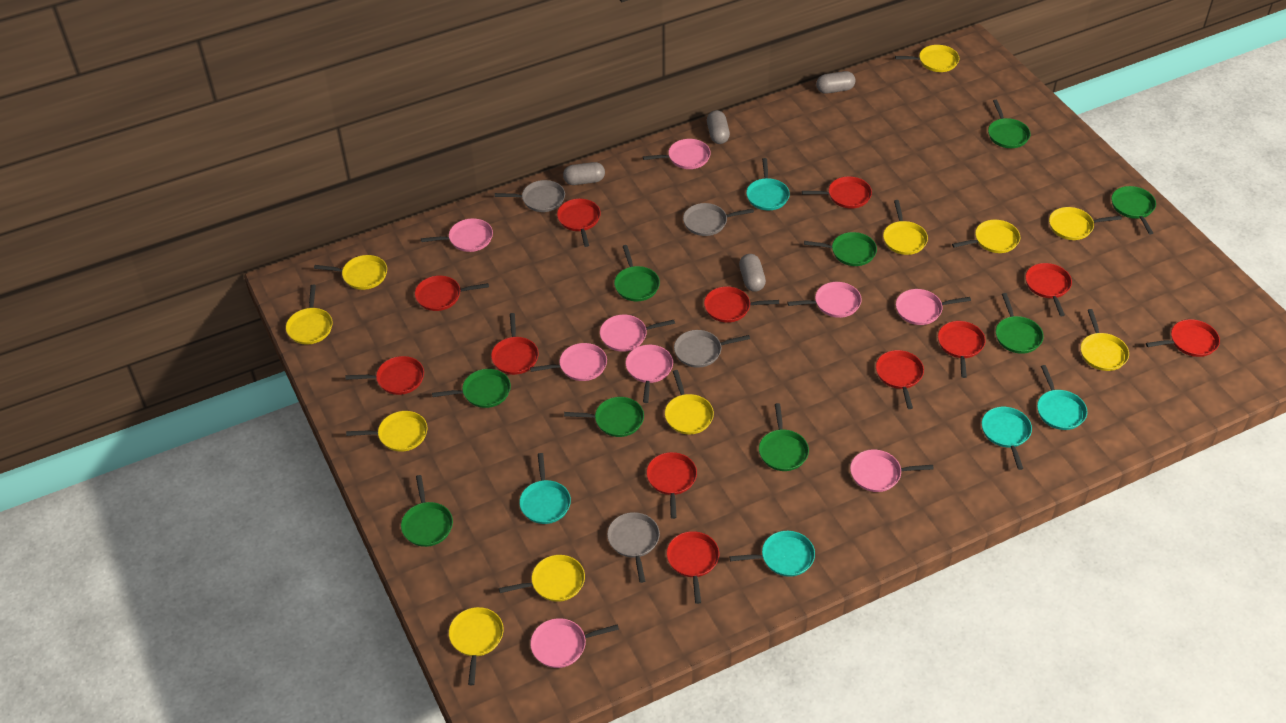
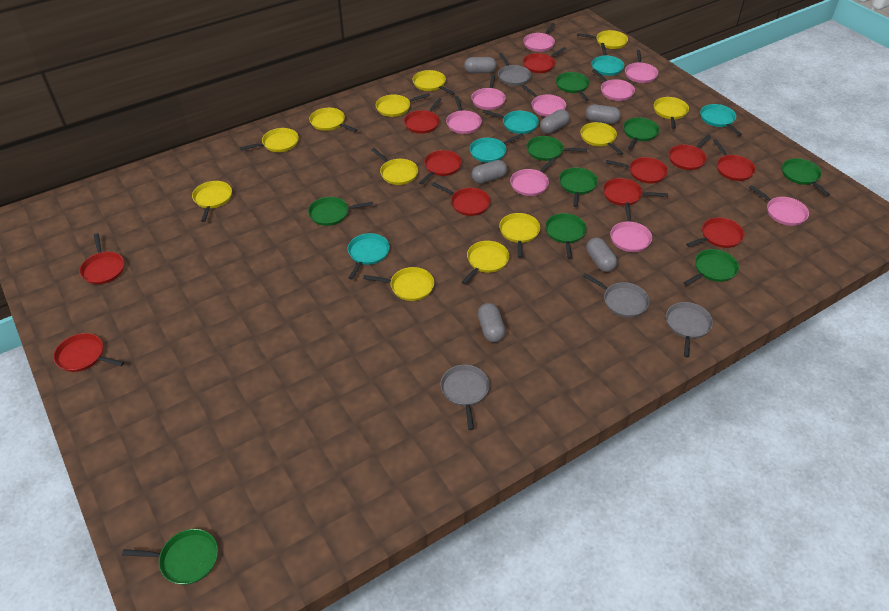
grey capsule: [563,162,605,185] [707,110,730,144] [739,254,766,292] [816,71,856,94] = 4 -> [464,57,497,73] [472,160,507,184] [478,303,505,342] [540,109,570,134] [586,104,621,124] [586,238,617,272] = 6
red pan: [345,356,424,395] [415,275,489,311] [491,313,539,375] [557,199,601,247] [646,452,697,519] [666,531,719,604] [704,286,779,323] [802,176,872,208] [876,350,924,409] [938,321,986,378] [1025,263,1072,316] [1146,319,1220,357] = 12 -> [53,333,124,372] [80,233,124,284] [404,98,442,134] [419,150,462,185] [432,183,491,216] [523,47,567,73] [603,178,668,206] [606,157,668,183] [669,134,711,170] [686,217,745,248] [713,139,756,181] = 11
yellow pan: [286,285,333,344] [314,255,387,290] [346,411,428,452] [449,607,504,685] [499,555,585,602] [665,370,714,434] [883,200,928,255] [895,45,959,72] [952,220,1020,253] [1049,207,1122,240] [1081,309,1129,371] = 11 -> [192,181,232,222] [240,128,299,152] [309,108,357,132] [363,267,434,301] [371,148,418,185] [376,93,430,117] [412,70,455,95] [462,241,509,284] [499,213,540,258] [577,30,628,49] [580,122,623,155] [654,97,689,129] = 12

